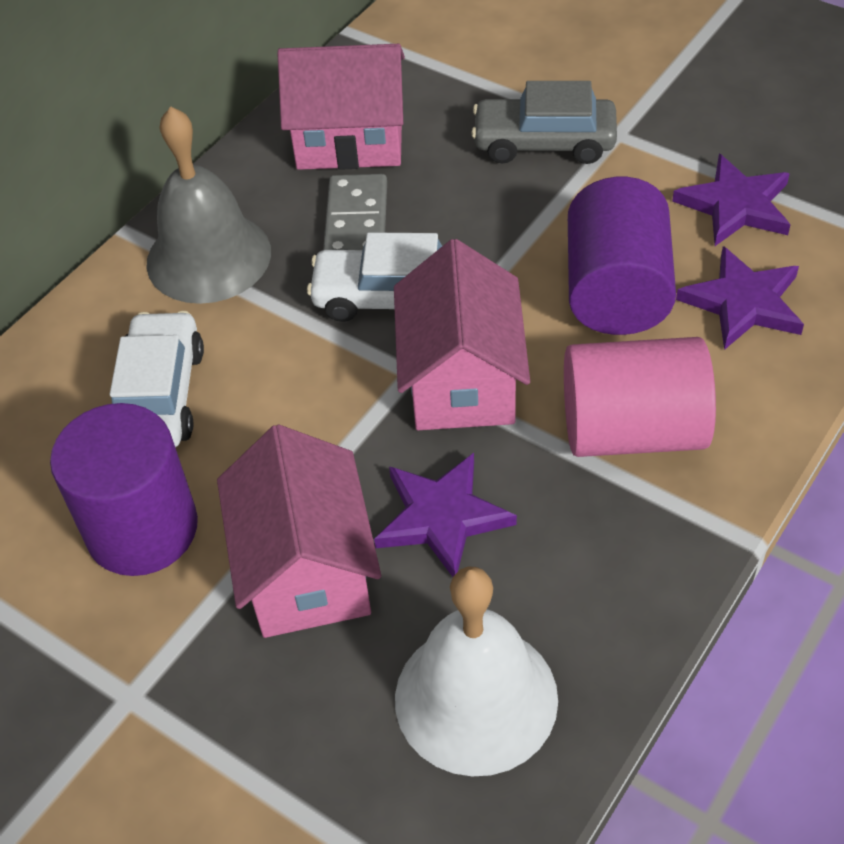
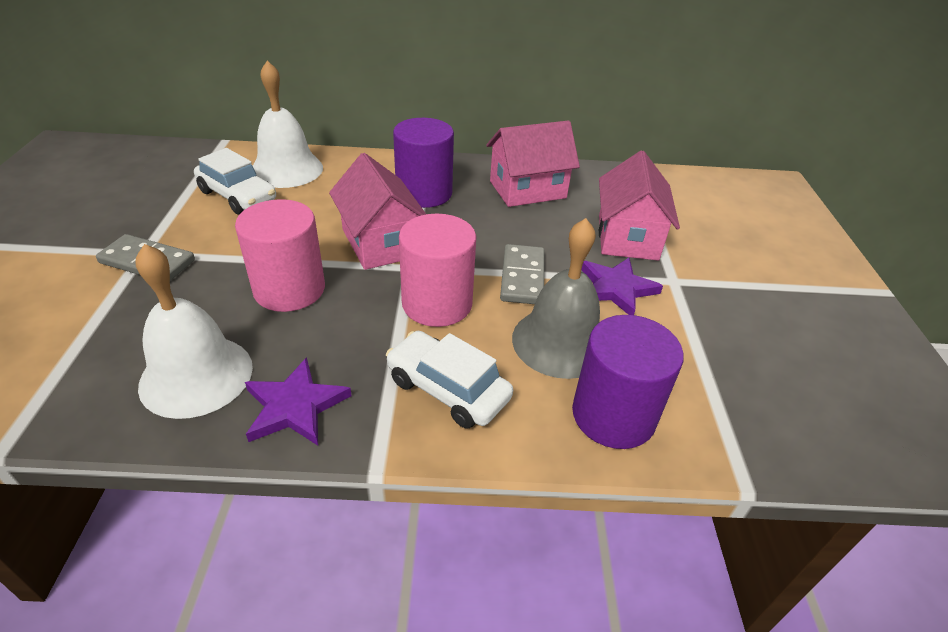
grey car: [471,81,617,164] = 1 -> none = 0
grey domino: [323,174,387,250] = 1 -> [96,234,195,281] [500,244,545,304] = 2
pink cylinder: [564,337,716,457] = 1 -> [235,199,325,312] [399,214,476,327] = 2
purple star: [374,453,517,577] [672,154,791,246] [676,246,804,350] = 3 -> [245,357,352,445] [581,258,663,315] = 2
white bell: [395,567,558,777] = 1 -> [136,244,253,419] [253,61,323,188] = 2

